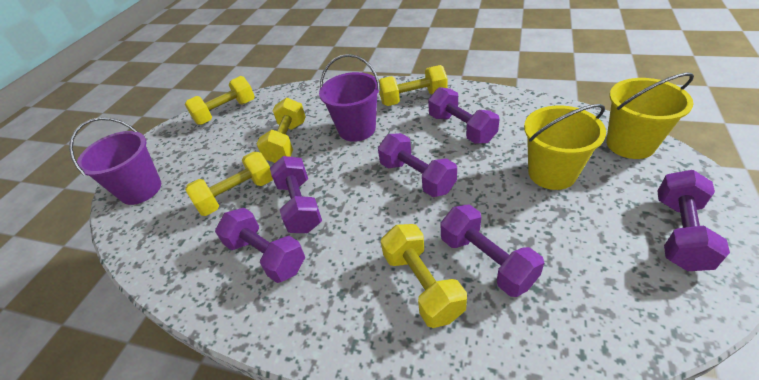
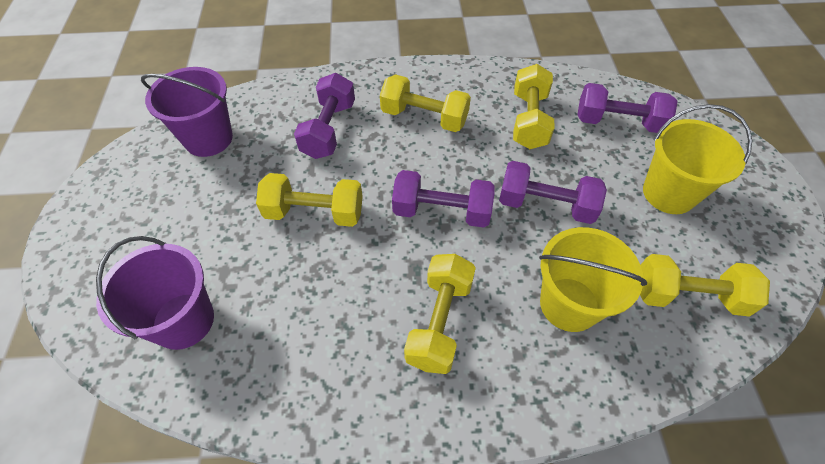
purple dumbbell: [215,208,305,283] [270,156,322,233] [378,133,457,197] [428,87,500,144] [441,205,544,297] [657,170,730,271] = 6 -> [294,73,355,159] [392,170,495,228] [499,161,607,224] [577,83,677,133] = 4

